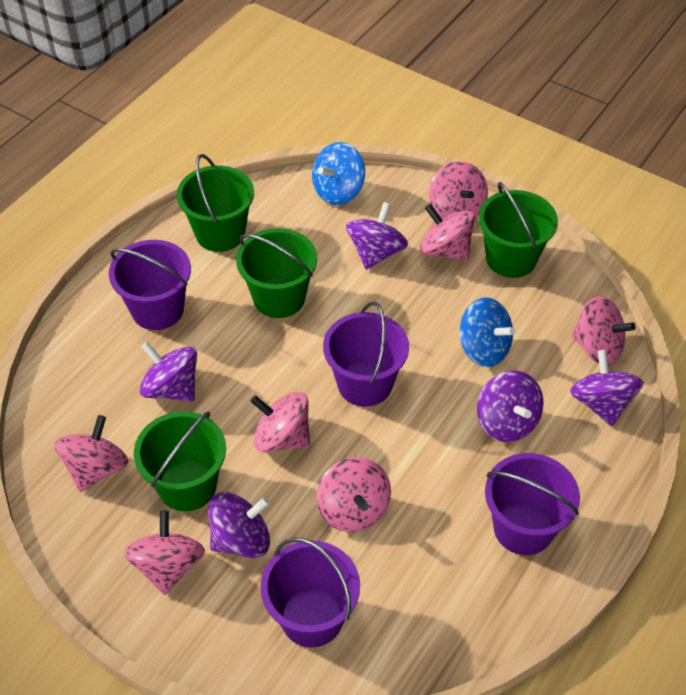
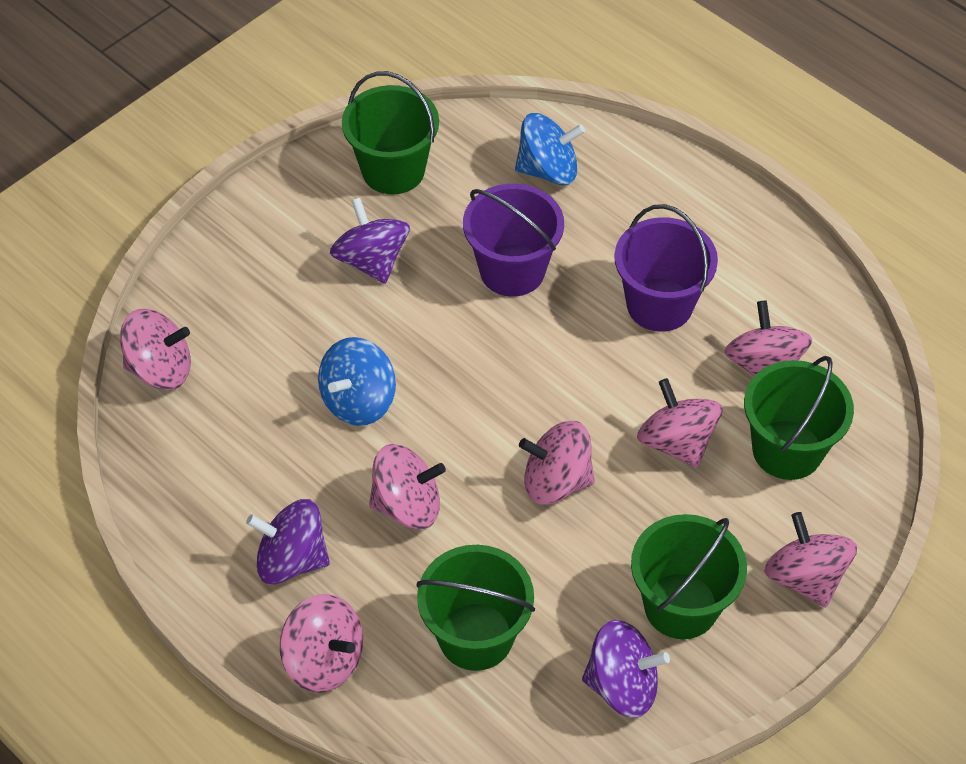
purple bucket: [109,240,191,330] [260,537,360,648] [323,301,409,407] [485,453,580,555] = 4 -> [463,184,564,297] [614,204,718,332] = 2
purple spinning top: [140,342,197,402] [208,492,270,558] [346,202,408,270] [477,371,544,442] [570,350,644,426] = 5 -> [246,499,330,584] [330,198,410,284] [582,620,670,718] = 3

